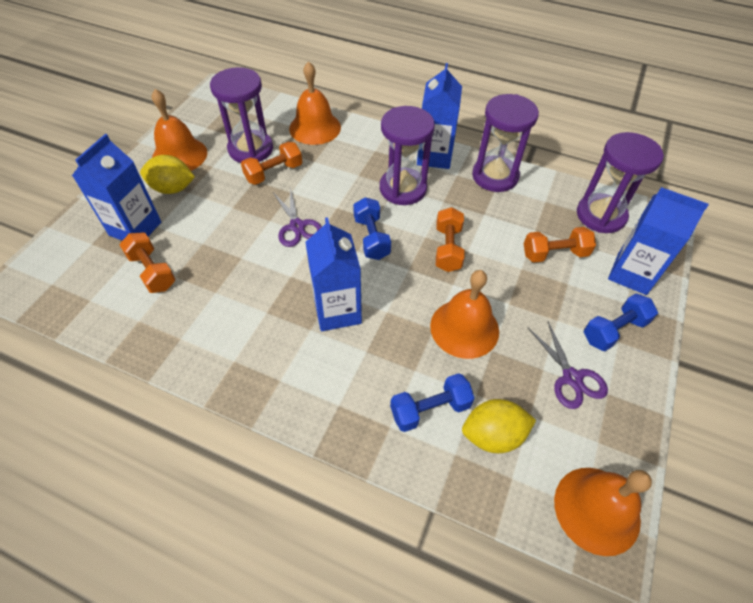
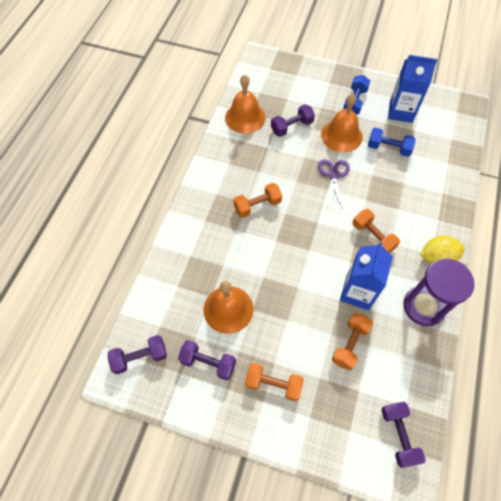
blue carton: [72,134,161,241] [305,217,362,331] [417,63,462,169] [608,187,709,295] = 4 -> [340,242,393,310] [388,55,437,123] = 2
blue dumbbell: [353,197,391,260] [390,373,475,432] [584,293,658,351] = 3 -> [343,75,370,115] [368,128,416,157] = 2
orange bell: [152,89,207,171] [289,61,341,145] [430,270,499,359] [554,468,652,556] = 4 -> [204,281,253,334] [225,75,266,134] [321,94,363,152] = 3
purple dumbbell: none = 0 -> [108,335,167,374] [178,340,236,380] [271,104,315,137] [381,402,426,468] = 4
purple hourglass: [210,67,273,163] [380,106,435,205] [472,94,539,192] [577,132,664,233] = 4 -> [403,259,475,326] = 1
purple scissors: [273,187,322,247] [528,322,608,409] = 2 -> [318,159,350,208] = 1
yellow lemon: [140,155,195,194] [462,399,536,453] = 2 -> [420,235,465,264] = 1

